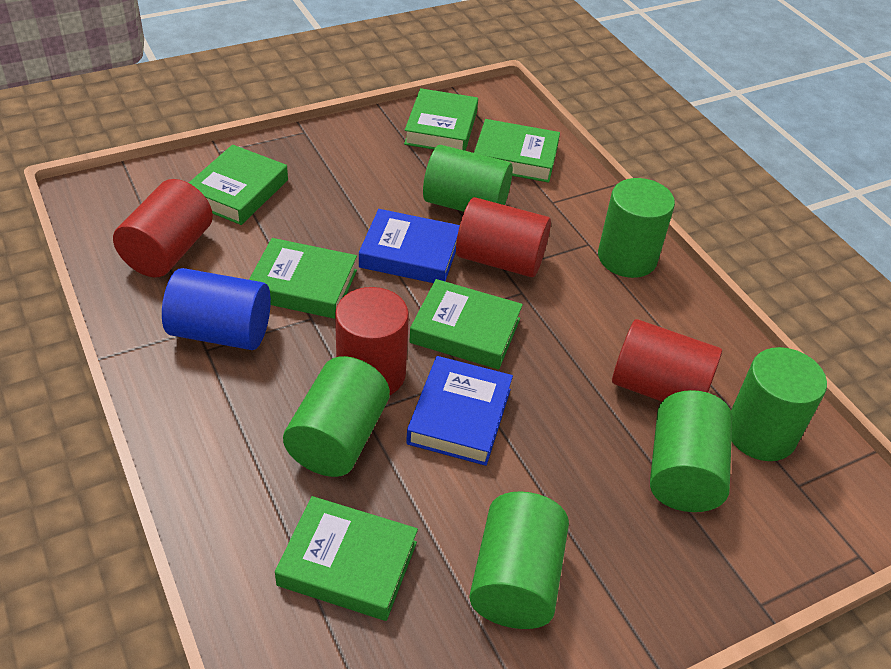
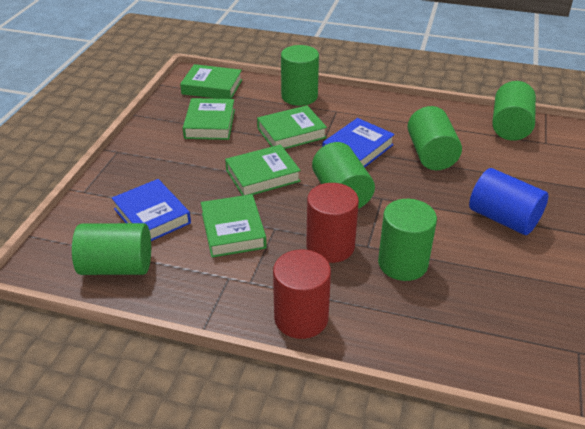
green book: [189,145,288,225] [249,238,357,319] [275,496,418,621] [404,88,478,151] [409,279,523,369] [474,119,560,183] = 6 -> [180,64,242,99] [183,98,235,140] [201,194,267,258] [225,145,301,196] [257,105,327,149] = 5
red cylinder: [113,179,213,278] [335,287,409,395] [456,197,551,277] [612,319,722,402] = 4 -> [273,249,331,339] [306,183,359,263] = 2

